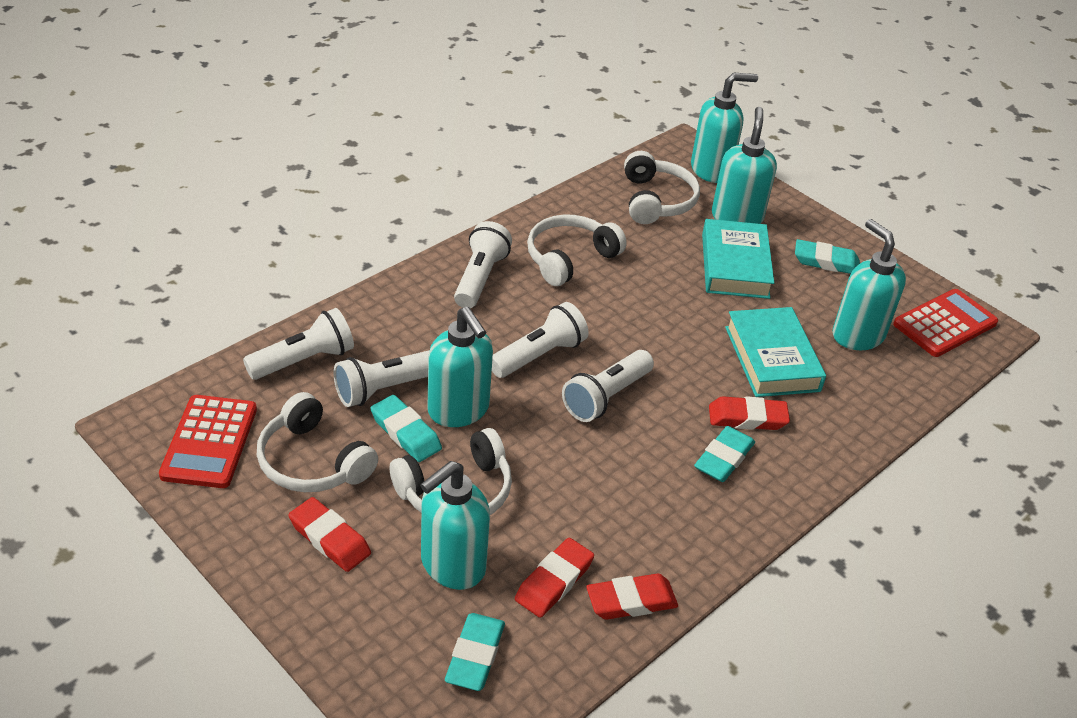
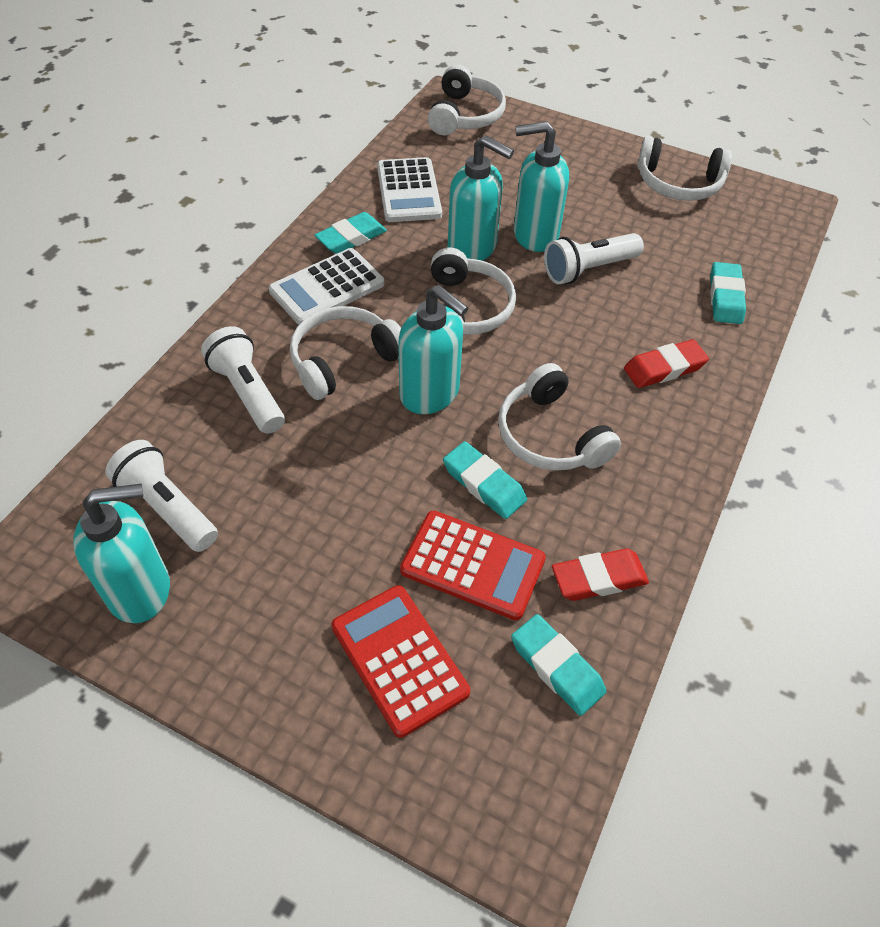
red eraser: [288,497,371,572] [515,538,594,618] [586,574,678,620] [709,396,790,430] = 4 -> [552,548,649,601] [624,339,709,388] = 2
turquoise book: [702,219,774,299] [725,307,826,397] = 2 -> none = 0
turquoise soap dispenser: [420,461,490,590] [427,307,493,427] [691,72,758,183] [712,107,777,224] [833,219,906,350] = 5 -> [73,484,170,623] [398,285,468,414] [448,135,514,261] [514,121,569,252] = 4
white calculator: none = 0 -> [269,248,384,325] [377,157,442,222] = 2
white flashlight: [243,308,354,380] [334,350,430,407] [454,221,512,308] [492,302,589,378] [562,350,654,422] = 5 -> [105,440,218,552] [201,326,285,434] [544,233,644,285] = 3
white headphones: [257,392,378,492] [390,428,512,515] [527,215,627,286] [624,151,700,224] = 4 -> [290,306,401,400] [428,65,506,135] [431,247,516,335] [498,363,621,471] [637,136,732,201] = 5

